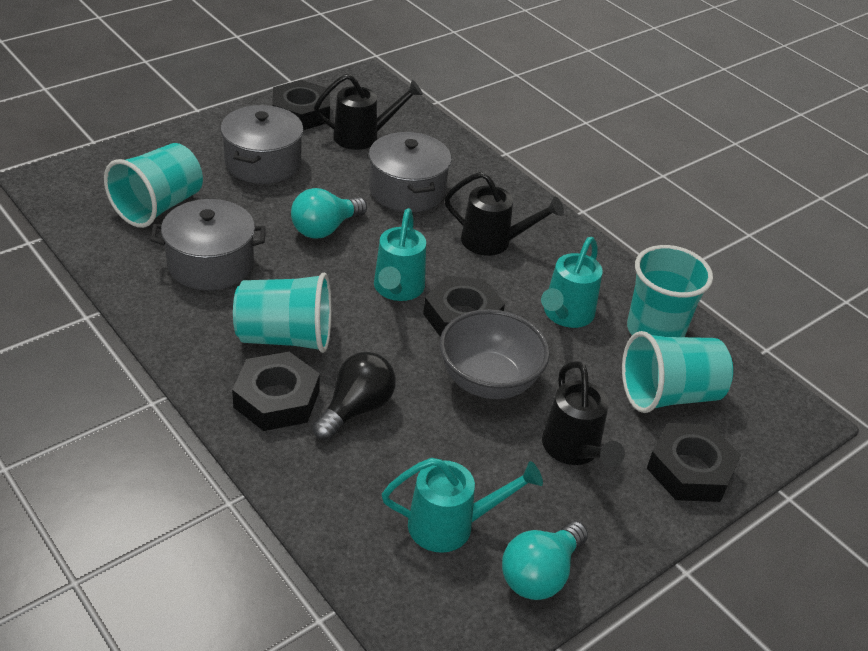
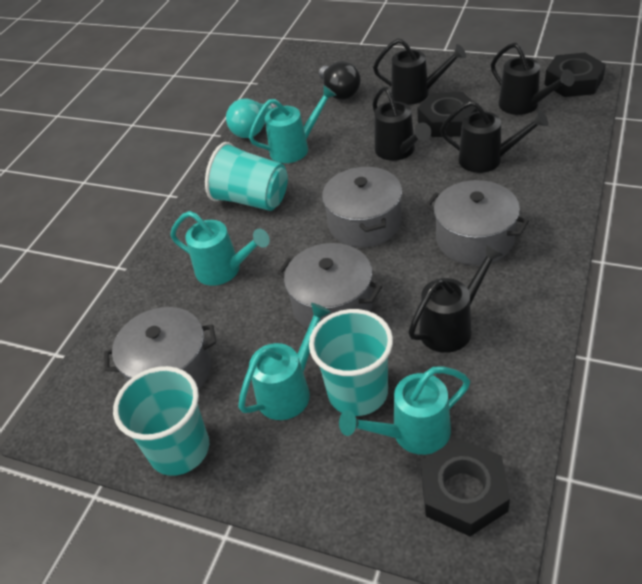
black nut: [232,352,320,431] [272,80,330,130] [423,276,505,337] [647,423,741,502] = 4 -> [417,92,478,137] [421,438,510,536] [544,53,606,97] = 3
black watering can: [314,74,423,150] [444,172,564,256] [542,361,625,467] = 3 -> [372,86,431,161] [373,38,466,105] [408,244,503,353] [440,100,548,173] [491,42,575,115] = 5
grey bowl: [440,309,550,399] = 1 -> none = 0
grey pot: [150,199,266,290] [220,105,303,184] [369,132,451,212] = 3 -> [104,307,216,389] [277,243,382,329] [322,166,402,247] [426,180,529,265] = 4
turquoise cup: [104,143,203,228] [233,273,331,353] [622,331,733,413] [627,245,713,337] = 4 -> [113,366,209,476] [205,142,288,211] [309,309,393,416] = 3
turquoise light bulb: [291,188,367,239] [502,521,588,600] = 2 -> [226,99,278,138] = 1
turquoise watering can: [374,208,426,301] [382,458,543,553] [541,237,603,328] = 3 -> [170,211,270,286] [238,303,331,420] [249,85,336,163] [339,366,470,455] = 4

